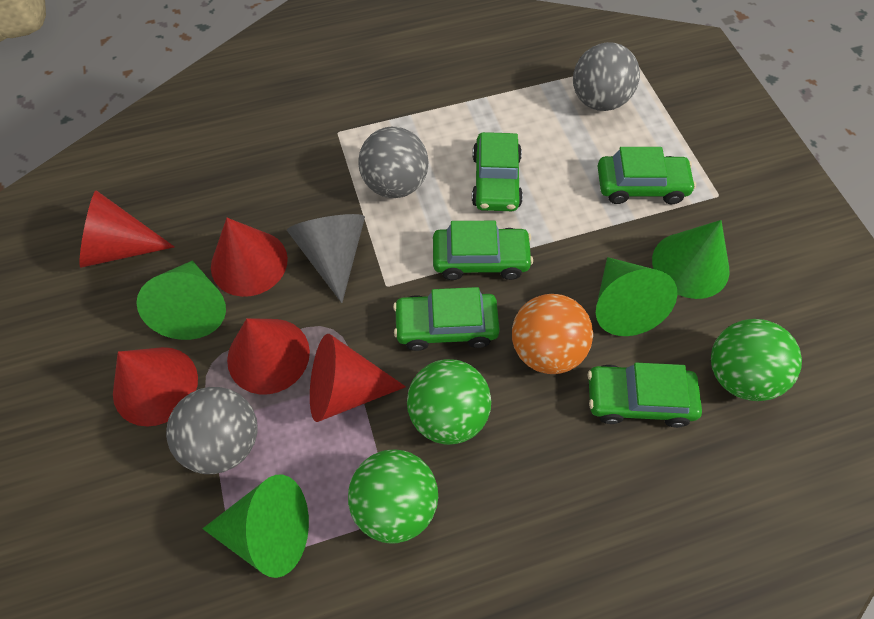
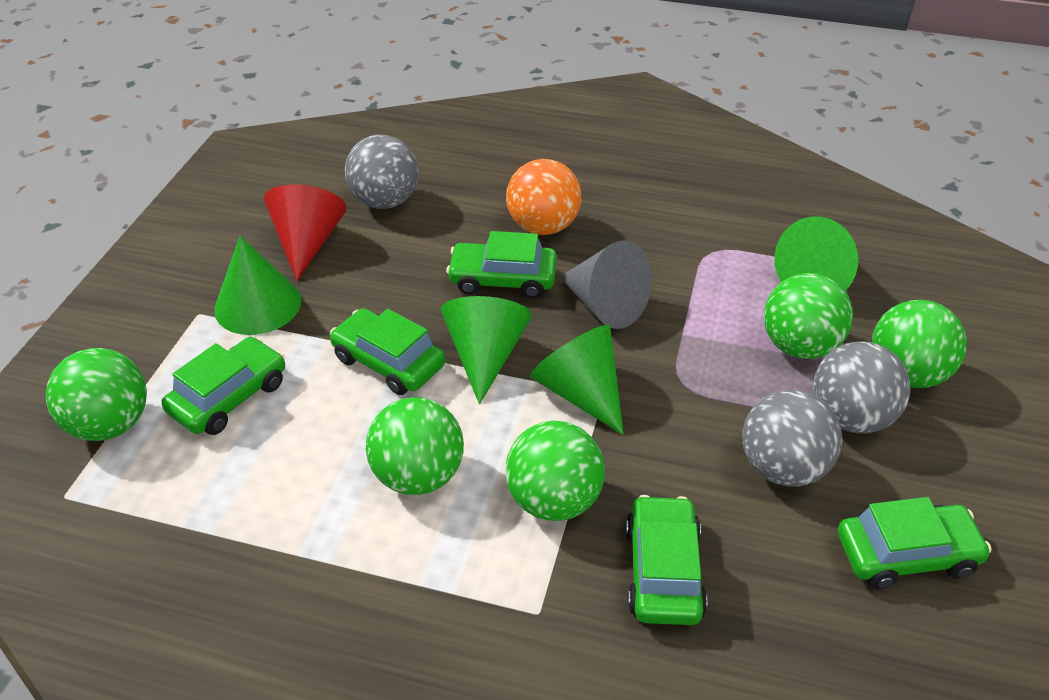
green ball: [348,450,438,543] [407,359,491,445] [711,319,802,401] = 3 -> [46,348,147,441] [366,397,464,495] [505,421,605,521] [764,273,853,359] [872,300,967,388] = 5
red cone: [79,190,174,268] [113,347,198,427] [211,218,288,297] [227,318,310,394] [310,334,406,422] = 5 -> [264,184,347,281] = 1

